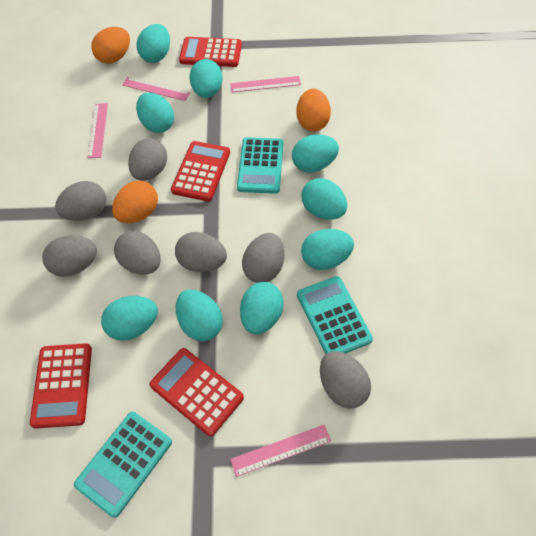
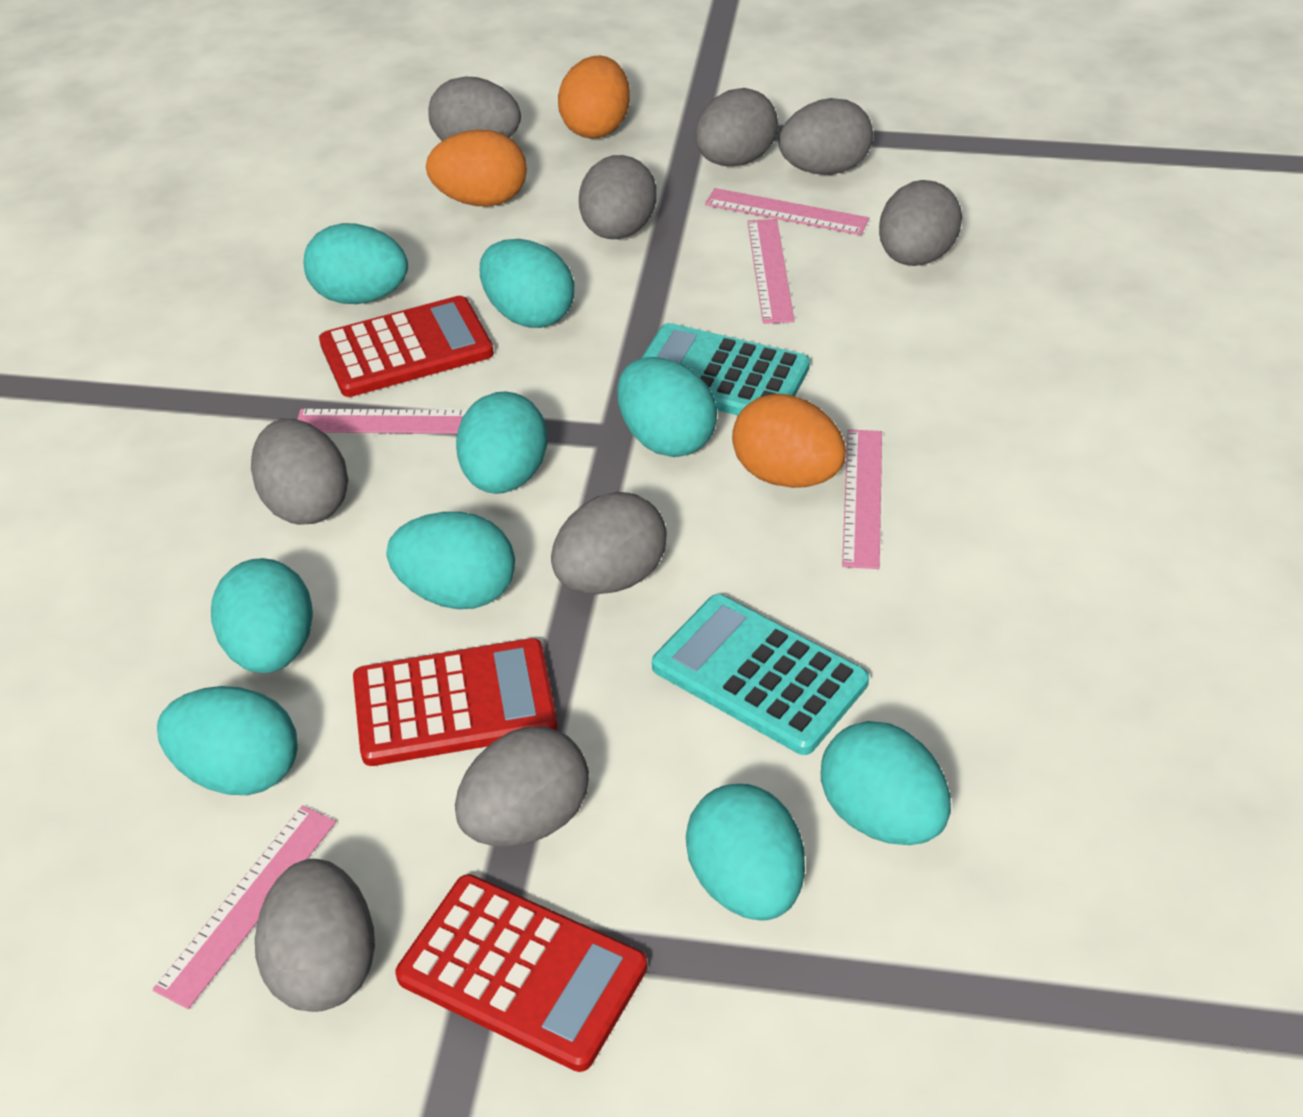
grey egg: [42,236,97,277] [55,181,106,221] [114,231,161,275] [128,138,167,181] [175,232,227,272] [242,233,284,283] [320,351,371,409] = 7 -> [251,419,348,525] [255,859,375,1012] [428,76,521,141] [455,727,589,846] [551,492,667,594] [579,155,656,239] [695,88,778,166] [778,98,873,175] [879,180,962,266] = 9
pink ruler: [88,103,108,158] [122,77,190,101] [230,424,331,477] [231,76,301,92] = 4 -> [153,806,336,1009] [297,409,467,434] [705,188,869,235] [748,219,795,324] [842,429,882,569] = 5
red calculator: [30,343,92,429] [149,348,244,437] [171,141,230,201] [179,37,242,67] = 4 -> [319,296,494,397] [353,638,558,766] [396,874,647,1072] = 3
turquoise calculator: [74,412,172,518] [237,137,283,194] [297,276,373,355] = 3 -> [641,323,810,415] [652,594,869,755] = 2

